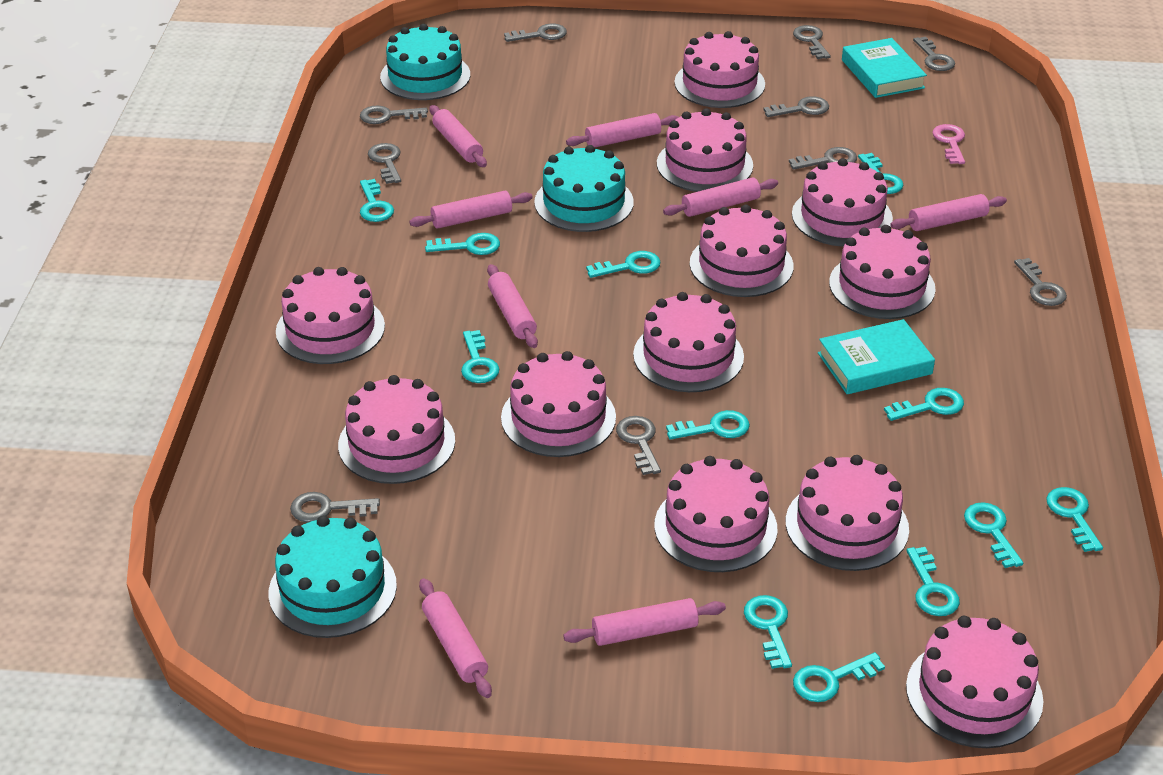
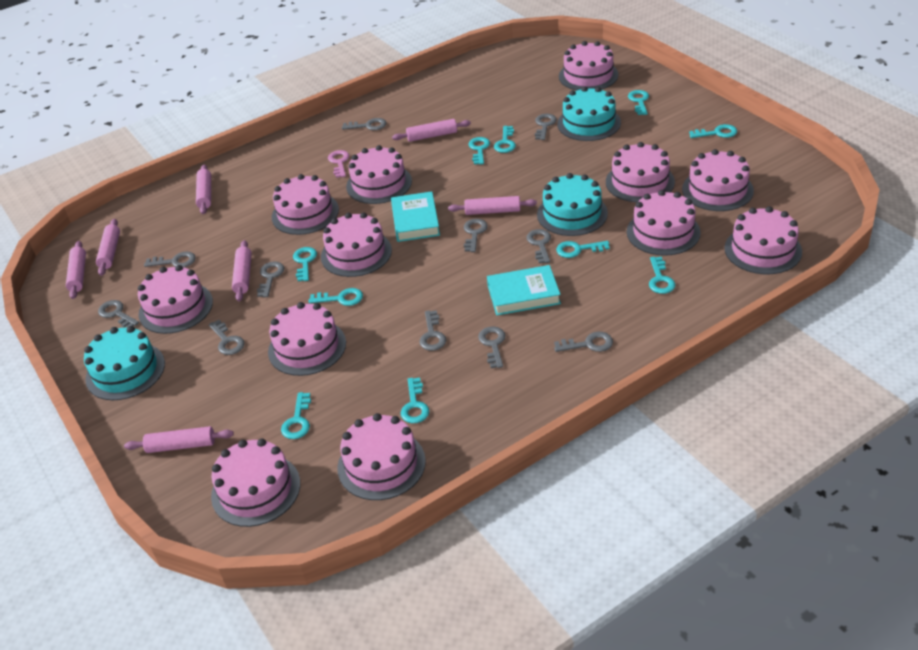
grey key: [290,492,380,522] [360,105,428,124] [368,143,401,184] [504,23,567,42] [616,416,661,475] [763,96,829,117] [789,147,857,170] [793,25,831,59] [913,37,955,71] [1014,258,1067,306] = 10 -> [98,300,139,328] [144,252,196,267] [209,320,244,355] [257,262,284,297] [342,118,386,130] [419,310,446,351] [464,219,488,252] [478,326,505,368] [526,229,551,263] [535,114,557,140] [554,332,613,352] = 11
pink rolling pin: [409,191,533,229] [419,578,492,698] [429,105,487,167] [487,264,538,348] [563,598,726,646] [566,113,679,148] [663,177,778,217] [890,194,1007,231] = 8 -> [66,241,86,299] [96,219,120,276] [124,426,234,453] [196,164,211,214] [232,240,252,302] [392,119,471,142] [448,196,537,215] = 7
turquoise key: [360,179,394,222] [425,233,500,255] [461,330,499,383] [586,251,660,278] [666,410,750,440] [744,595,792,669] [793,652,885,702] [858,153,903,194] [884,388,964,421] [906,547,960,616] [964,502,1023,568] [1046,487,1103,552] = 12 -> [281,392,311,439] [293,247,317,282] [309,288,363,306] [401,378,429,423] [468,137,490,165] [494,126,516,153] [556,241,610,258] [628,90,649,115] [649,257,676,294] [689,124,737,138] = 10

